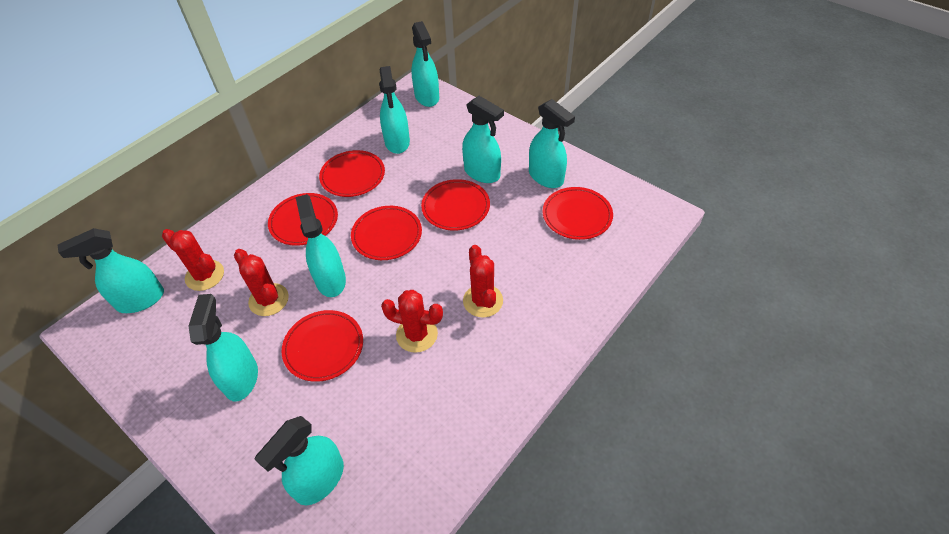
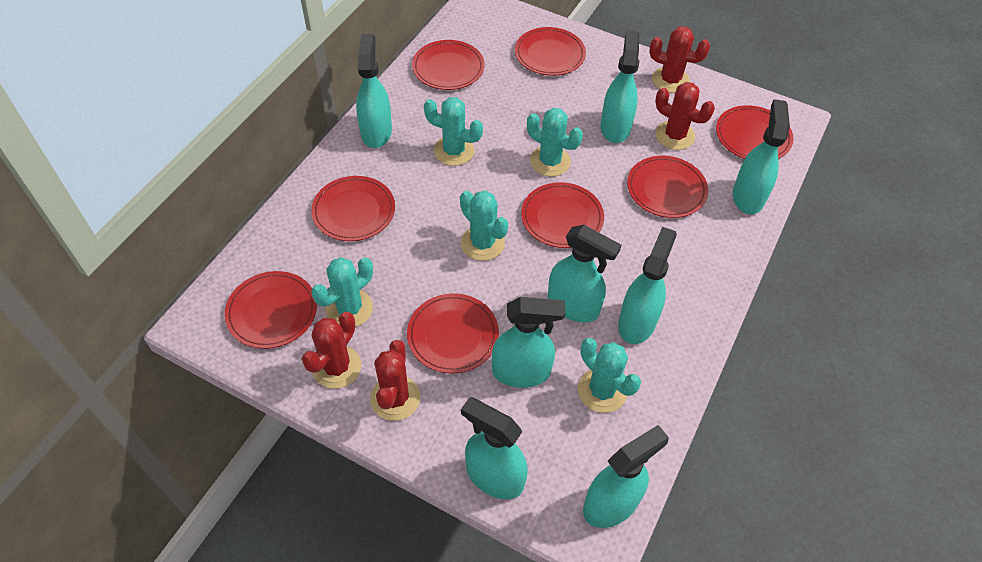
red plate: [268,193,338,246] [282,310,363,382] [319,150,385,197] [351,206,422,260] [421,179,490,231] [542,187,613,240] = 6 -> [225,271,317,349] [311,176,395,241] [407,293,499,374] [412,40,485,90] [515,27,586,76] [521,182,604,248] [627,156,708,218] [716,105,794,159] = 8
turquoise cactus: none = 0 -> [311,257,373,327] [424,97,483,166] [460,191,508,261] [527,108,583,176] [578,338,641,413] = 5

